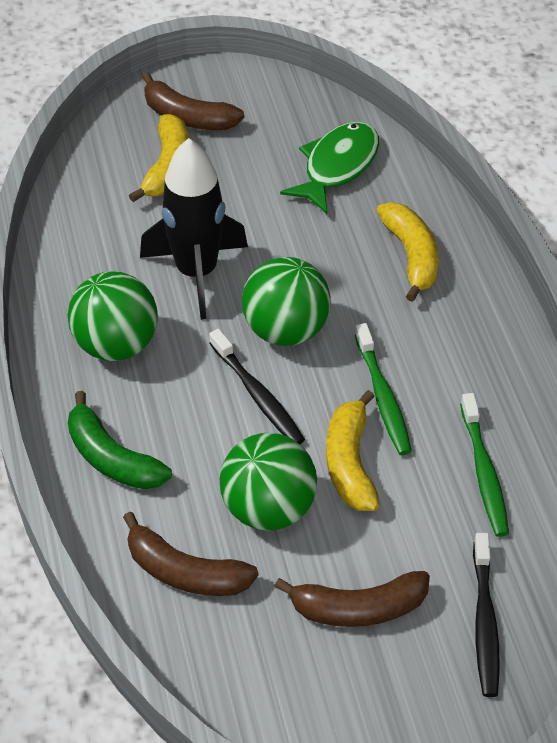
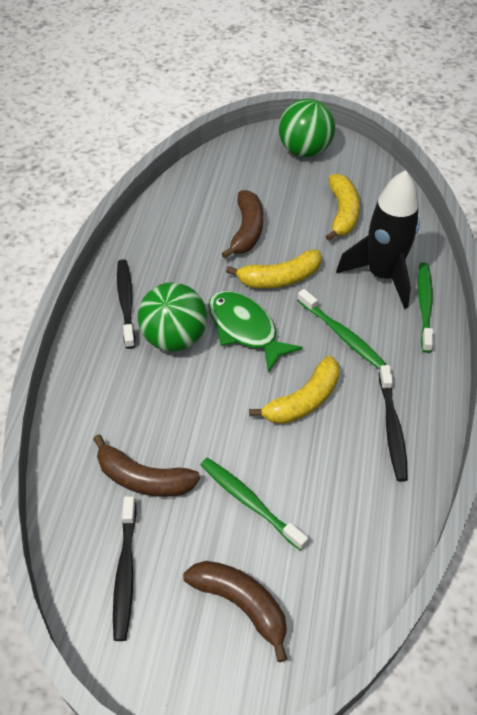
black toothbrush: [209,329,305,444] [473,533,500,697] = 2 -> [113,496,136,641] [117,259,135,349] [379,365,408,482] = 3
green ball: [68,271,158,361] [220,433,317,531] [242,257,331,346] = 3 -> [138,282,207,352] [279,98,335,157] = 2
green banana: [68,391,172,489] = 1 -> none = 0
green toothbrush: [355,323,412,455] [460,393,509,537] = 2 -> [200,458,308,551] [297,289,386,370] [418,262,434,353] = 3

